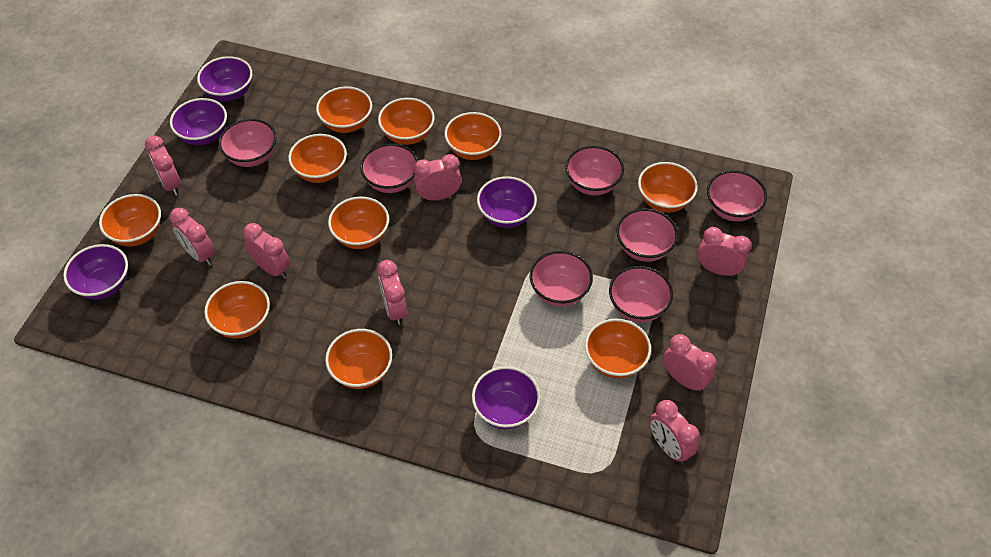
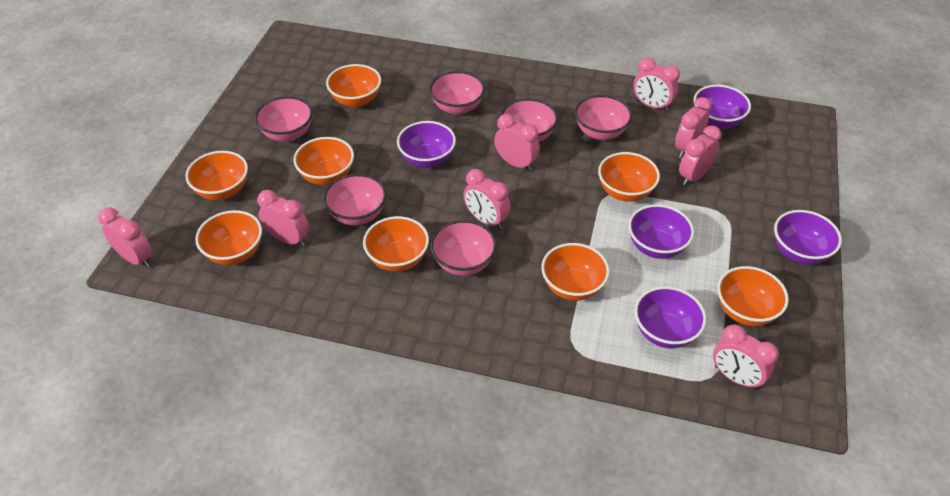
orange bowl: [99,194,161,247] [204,281,270,339] [288,134,347,183] [316,86,372,133] [325,329,392,389] [328,197,389,249] [378,98,435,145] [445,112,502,160] [585,319,651,378] [638,162,698,213] = 10 -> [185,151,248,200] [195,210,262,265] [293,137,354,185] [326,64,381,107] [363,216,429,272] [541,243,609,301] [598,152,660,202] [717,266,789,326] = 8
pink bowl: [219,119,277,167] [360,144,418,193] [530,251,593,307] [565,146,624,196] [609,266,673,322] [617,208,678,262] [707,170,767,222] = 7 -> [255,96,313,142] [323,174,386,225] [429,71,485,115] [430,220,497,276] [501,98,558,142] [575,95,632,140] = 6

